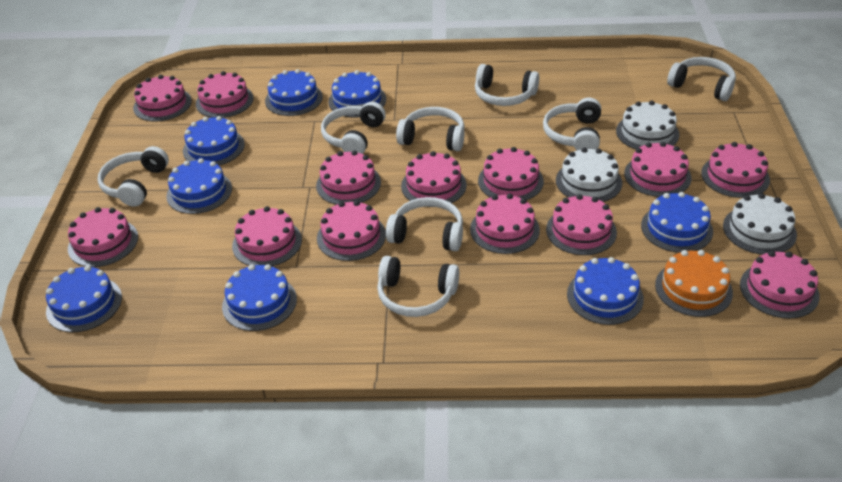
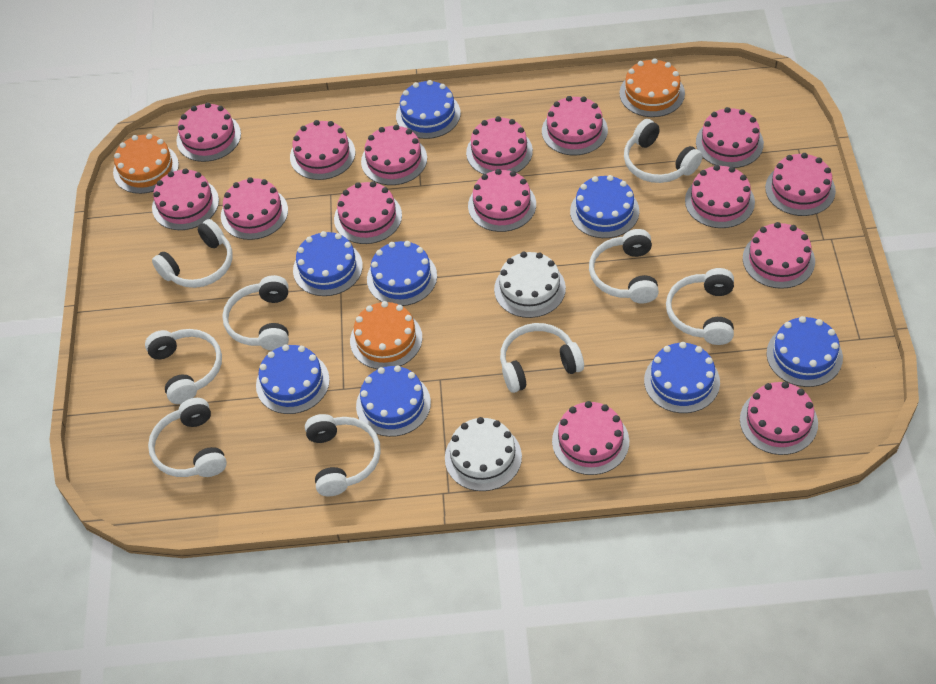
orange cake: [655,250,733,317] = 1 -> [113,134,179,194] [350,301,422,369] [620,58,685,117] = 3
pink cake: [68,207,138,267] [133,75,192,122] [196,71,254,118] [232,206,302,266] [316,150,381,205] [317,200,386,261] [401,151,466,207] [470,194,540,254] [478,147,544,200] [546,194,617,255] [624,142,692,197] [701,142,770,198] [740,251,820,319] = 13 -> [152,168,219,230] [176,103,241,162] [221,177,288,240] [290,120,355,180] [334,181,402,244] [361,125,427,185] [466,116,533,174] [468,169,536,232] [542,96,608,155] [552,401,629,475] [685,165,755,228] [696,107,764,168] [740,382,818,455] [743,222,815,289] [765,153,836,216] = 15
white cake: [556,147,622,202] [616,101,679,149] [723,193,797,255] = 3 -> [445,417,522,491] [494,252,566,318] = 2
white headphones: [98,146,169,207] [321,102,386,154] [377,256,459,317] [386,197,463,251] [396,107,465,151] [475,64,539,106] [543,97,601,150] [667,57,736,101] = 8 -> [145,329,222,404] [148,398,227,477] [152,219,233,288] [222,275,289,351] [305,414,381,496] [500,323,584,393] [589,229,659,303] [624,119,703,183] [666,268,734,345] = 9

